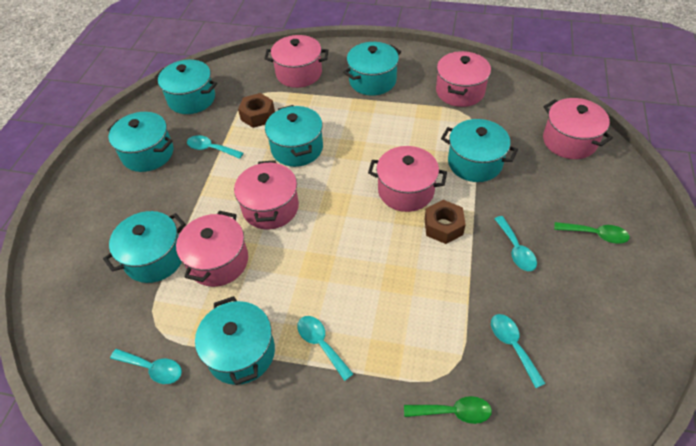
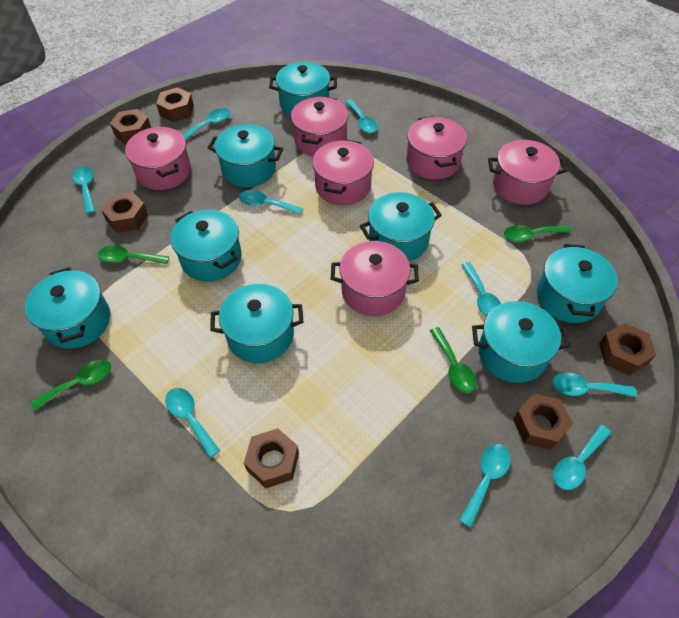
brown nut: [238,93,275,128] [425,200,466,244] = 2 -> [101,192,148,233] [110,109,151,144] [156,87,194,122] [244,428,299,488] [513,393,573,450] [599,323,656,376] = 6
green spoon: [404,396,492,424] [554,222,630,244] = 2 -> [30,360,111,411] [97,245,169,264] [430,327,477,393] [504,225,571,242] = 4
turquoise pot: [103,211,186,283] [107,112,173,172] [155,60,217,114] [195,296,275,385] [265,105,323,167] [343,42,401,96] [441,119,518,182] = 7 -> [25,267,110,349] [170,210,242,282] [208,124,283,187] [210,284,303,363] [269,62,337,116] [360,192,442,261] [472,301,570,383] [537,244,618,323] = 8
turquoise spoon: [110,349,182,384] [187,135,243,159] [297,316,353,381] [491,314,546,388] [494,216,537,271] = 5 -> [73,166,95,214] [165,388,220,458] [183,108,230,140] [239,190,303,215] [345,99,378,133] [459,444,511,527] [461,262,501,316] [552,373,637,397] [553,425,611,490] = 9

